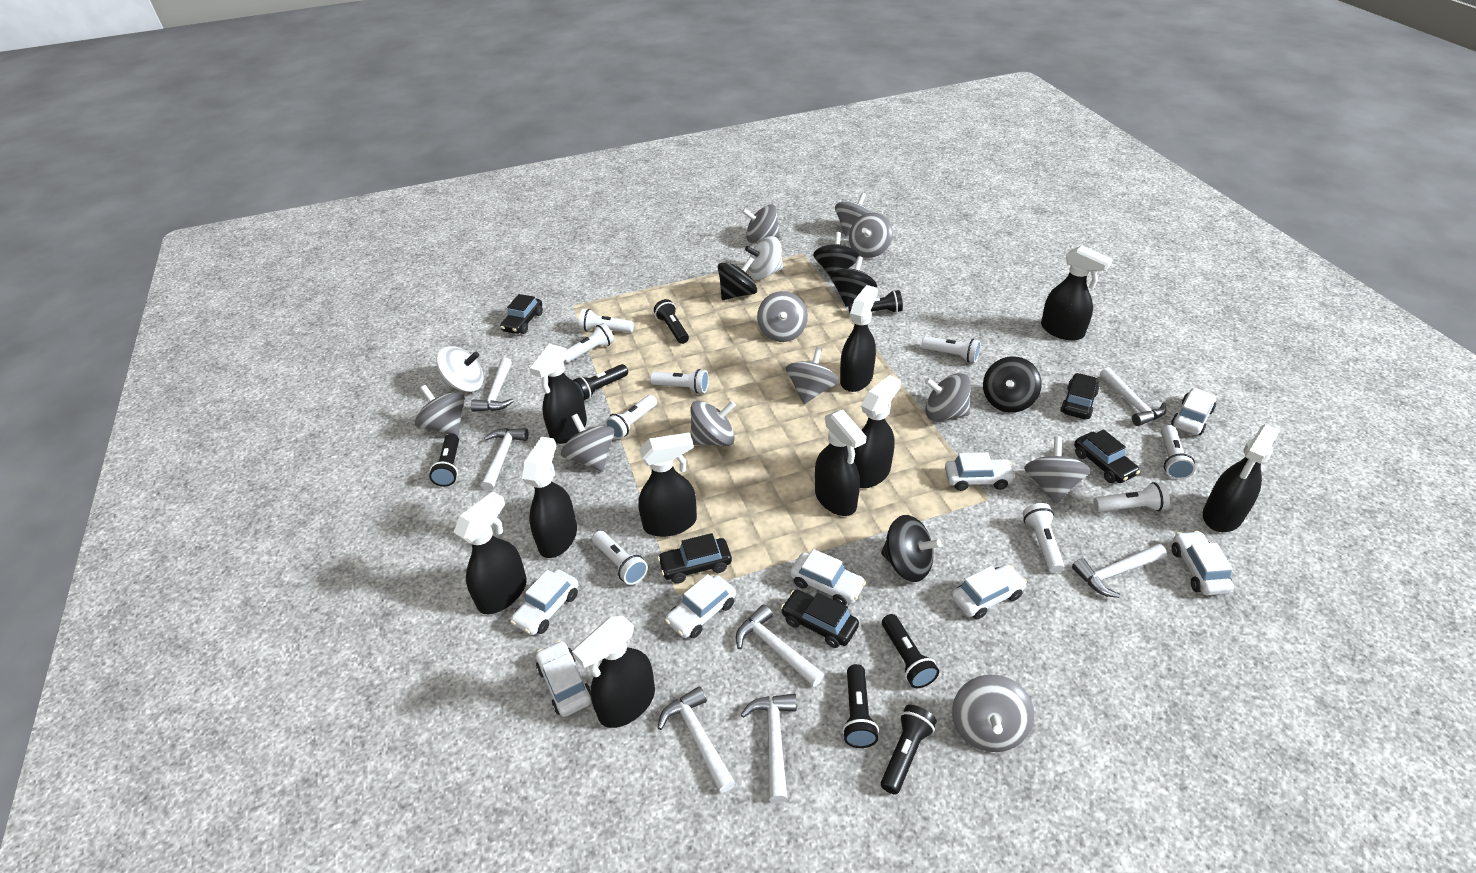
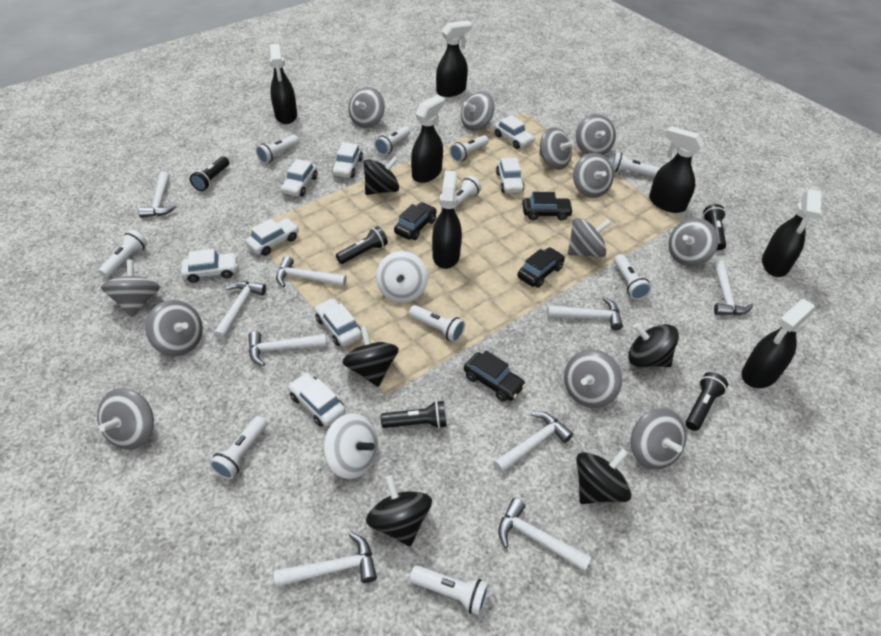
black car: [500,294,543,334] [657,533,732,584] [781,590,859,648] [1061,373,1099,419] [1074,429,1140,483] = 5 -> [394,202,437,240] [464,351,526,402] [517,247,565,288] [522,192,573,221] = 4
black flashlight: [429,434,459,487] [573,364,628,400] [654,299,689,344] [842,664,879,748] [848,290,903,314] [881,705,937,795] [882,614,939,688] = 7 -> [190,156,229,191] [336,226,388,264] [381,401,447,429] [685,372,728,431] [703,204,726,250] = 5
black spray bottle: [453,491,527,614] [522,437,577,558] [530,344,587,444] [572,616,655,728] [638,433,697,537] [815,409,867,516] [840,285,878,392] [854,375,901,488] [1041,245,1113,341] [1203,424,1280,532] = 10 -> [269,44,297,124] [411,95,445,183] [432,171,462,269] [436,21,472,97] [649,126,704,213] [742,299,816,388] [762,189,821,277] = 7
grey spinning top: [415,385,465,436] [561,414,615,472] [690,401,736,446] [742,204,780,243] [757,291,808,342] [786,347,839,404] [835,192,871,237] [849,213,893,258] [925,373,971,421] [952,674,1034,752] [1024,437,1091,504] = 11 -> [97,388,154,450] [101,260,160,317] [145,300,203,356] [348,87,385,128] [461,91,494,131] [539,127,574,170] [564,349,622,408] [568,218,611,257] [573,153,614,198] [576,114,616,155] [631,408,687,470] [669,218,719,266] = 12
white flashlight: [564,323,614,363] [579,309,634,333] [592,531,648,585] [605,395,657,439] [650,369,709,394] [921,336,981,363] [1023,503,1064,573] [1093,482,1170,512] [1161,425,1195,480] = 9 -> [98,230,148,278] [210,416,267,479] [256,135,299,164] [374,126,411,155] [409,305,465,342] [410,565,489,616] [441,176,481,211] [450,135,489,162] [611,152,659,177] [614,254,651,300] = 10
white hammer: [471,358,514,412] [481,428,529,491] [658,686,736,793] [736,604,824,687] [740,693,797,803] [1072,544,1167,598] [1100,367,1166,426] = 7 -> [138,171,177,218] [214,281,266,340] [248,331,327,367] [274,532,377,587] [276,256,347,288] [493,412,573,473] [498,498,592,571] [547,297,623,330] [714,260,753,315] = 9

